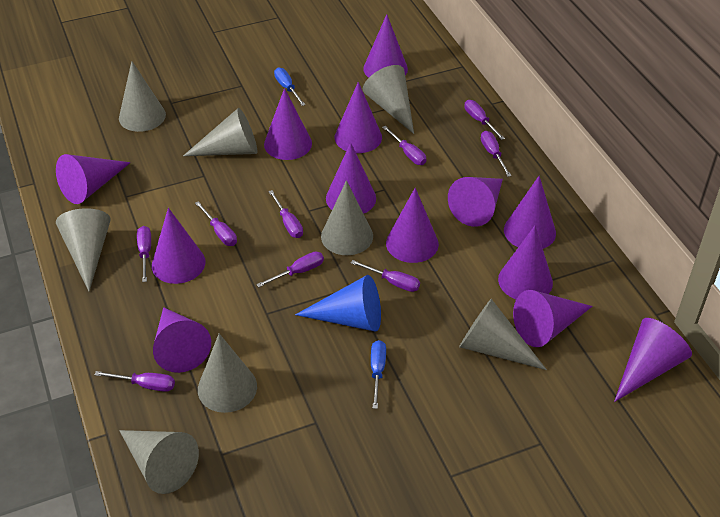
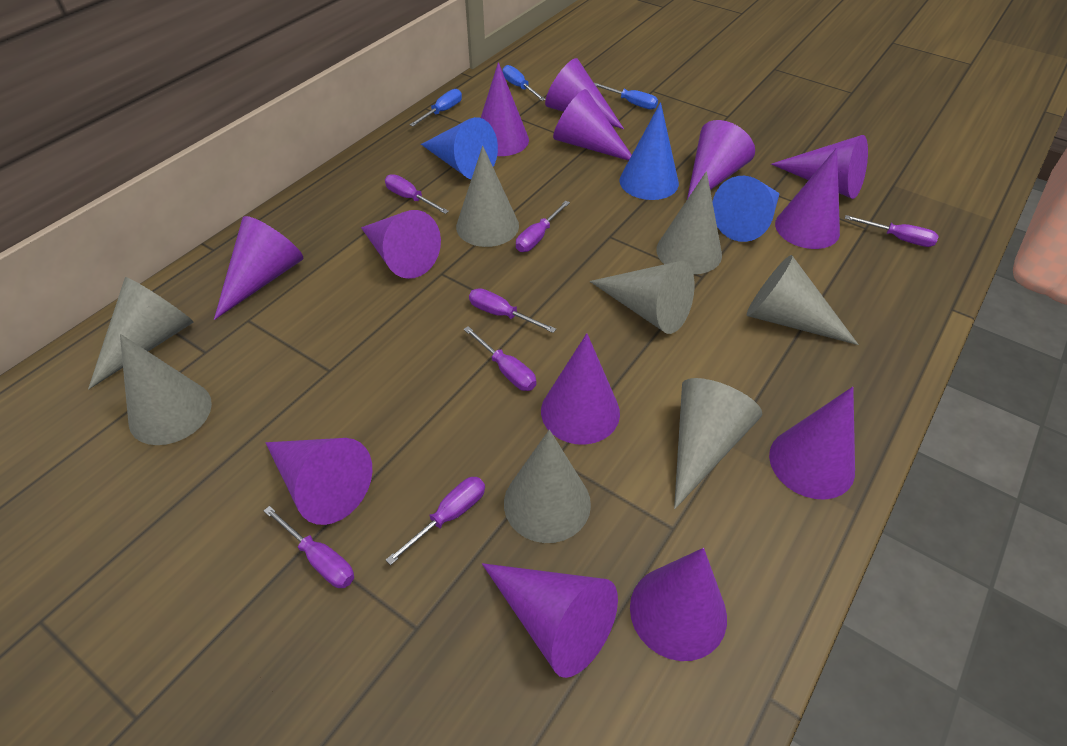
blue cone: [295,275,381,332] = 1 -> [421,117,498,179] [620,102,679,200] [713,176,780,242] = 3
blue screwdriver: [274,67,305,106] [371,340,386,409] = 2 -> [410,89,462,126] [502,65,546,101] [594,83,658,109] = 3
purple screwdriver: [94,371,175,392] [137,226,151,282] [195,201,237,246] [256,252,324,287] [268,190,303,238] [351,260,420,292] [382,126,426,165] [464,100,505,140] [481,131,512,177] = 9 -> [264,506,354,588] [385,174,449,214] [386,477,485,565] [463,326,536,391] [469,288,556,333] [516,201,570,252] [845,215,939,247] = 7

